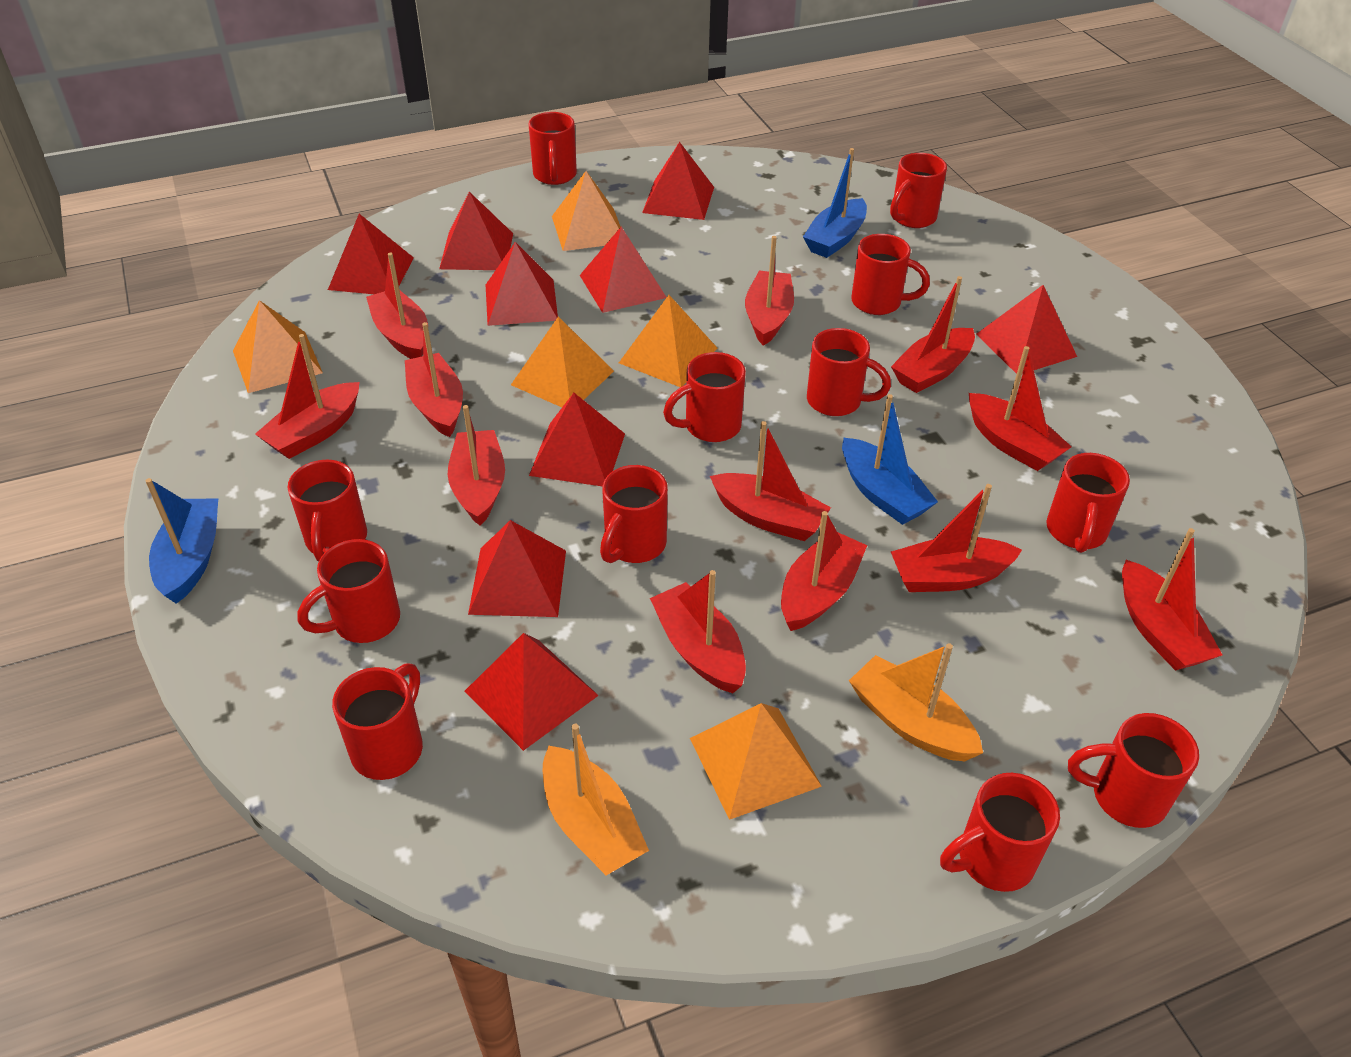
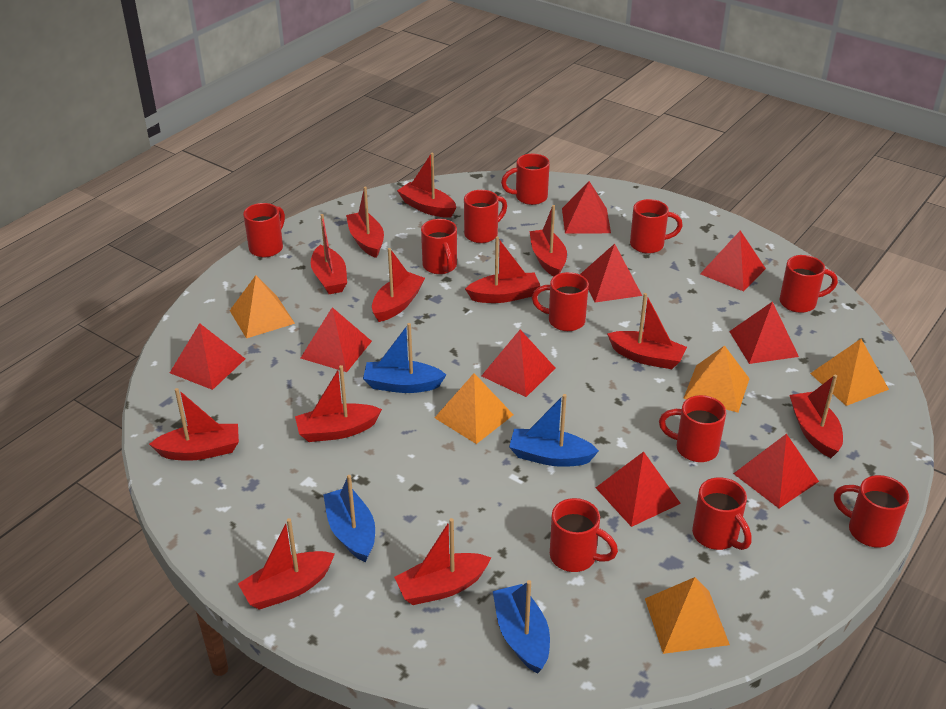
blue boat: [145,478,218,604] [803,148,867,258] [842,394,938,525] = 3 -> [323,475,375,562] [363,323,446,393] [493,580,550,674] [509,394,599,467] = 4
orange boat: [543,724,649,875] [849,643,983,761] = 2 -> none = 0
red mug: [288,460,367,562] [298,539,400,643] [332,663,423,780] [529,112,577,185] [600,465,668,563] [663,352,746,442] [807,328,891,416] [851,234,930,315] [890,153,947,228] [940,773,1060,892] [1046,453,1130,553] [1068,713,1199,828] = 12 -> [243,203,285,258] [421,219,457,274] [464,190,507,243] [501,154,550,205] [532,272,589,331] [550,498,618,572] [630,199,683,254] [659,395,726,462] [692,477,752,550] [780,255,838,313] [834,475,909,548] = 11

